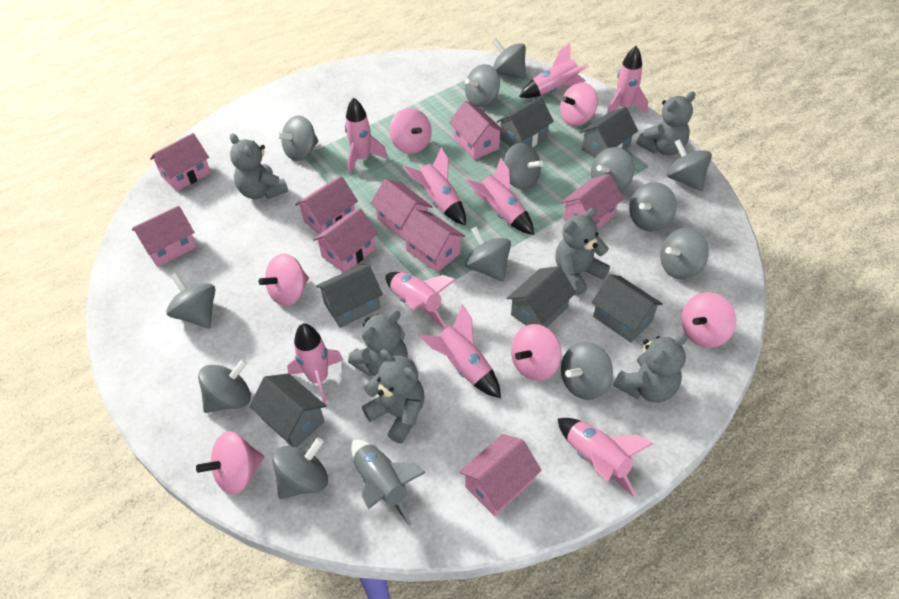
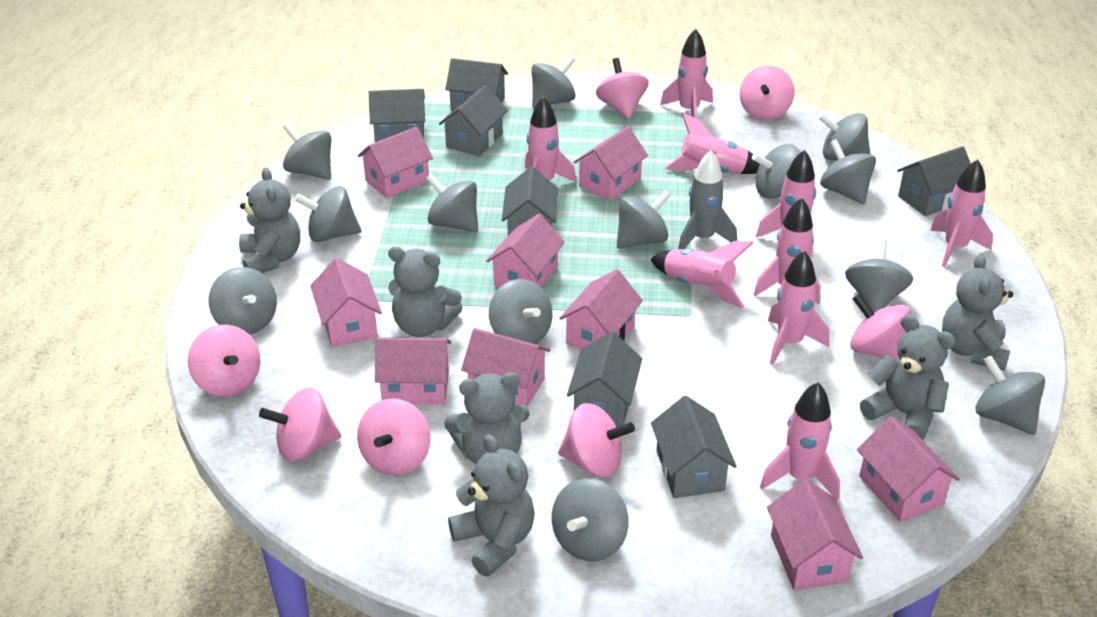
grey house: [249,373,326,447] [316,265,383,328] [496,97,554,147] [507,266,576,328] [580,107,638,158] [591,275,663,343] = 6 -> [369,89,425,142] [439,85,508,157] [445,58,508,111] [502,167,558,235] [567,331,642,427] [651,396,736,498] [897,146,971,216] = 7
pink spinning top: [196,431,264,495] [258,254,309,306] [389,108,431,154] [511,324,561,381] [560,82,598,126] [681,292,736,348] = 6 -> [188,325,260,397] [259,388,341,461] [357,398,431,476] [558,403,635,478] [596,58,649,119] [740,66,795,120] [850,294,911,361] = 7

